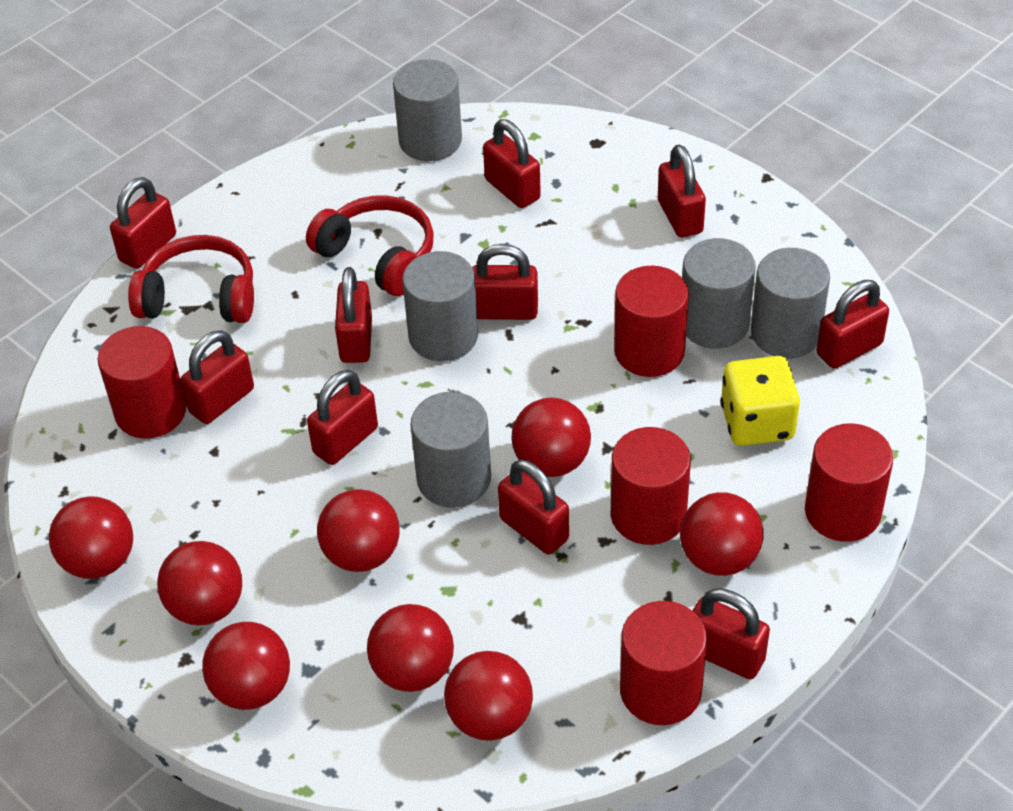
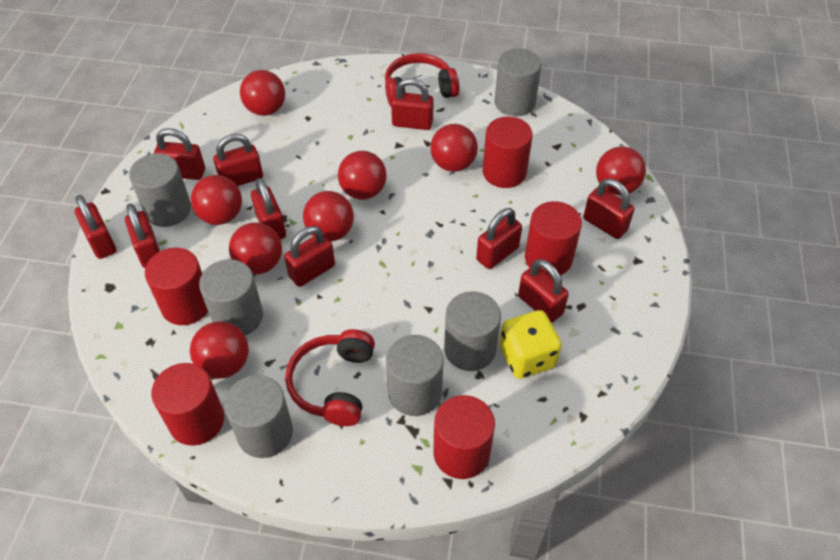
grey cylinder: [393,59,462,161] [402,251,478,361] [410,392,491,508] [682,238,756,349] [751,248,830,358] = 5 -> [129,154,191,227] [199,259,263,336] [224,375,293,458] [386,335,443,416] [444,291,501,371] [494,48,541,116] = 6

